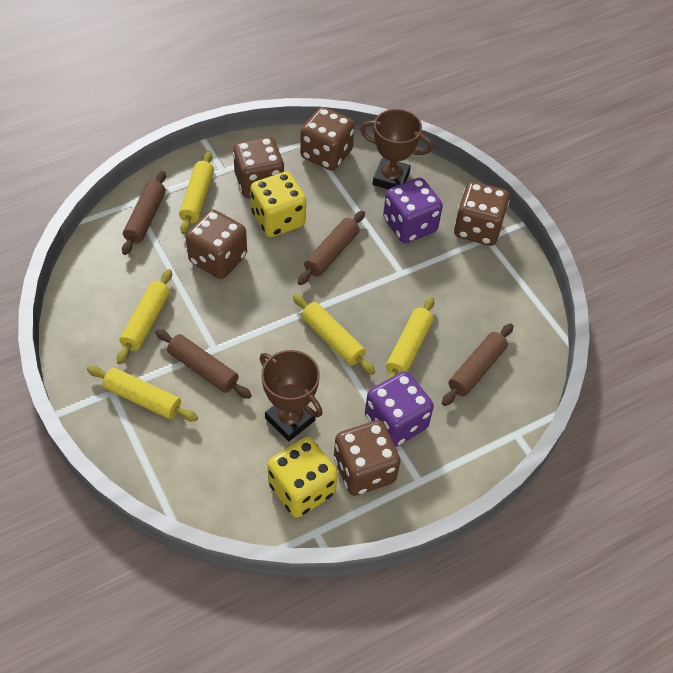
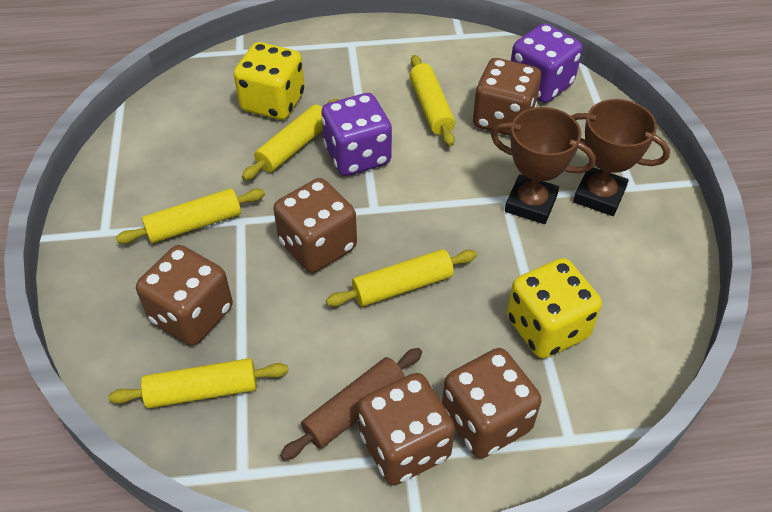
brown rolling pin: [122,171,166,255] [155,329,252,399] [298,211,365,285] [442,323,513,406] = 4 -> [280,348,422,461] = 1

